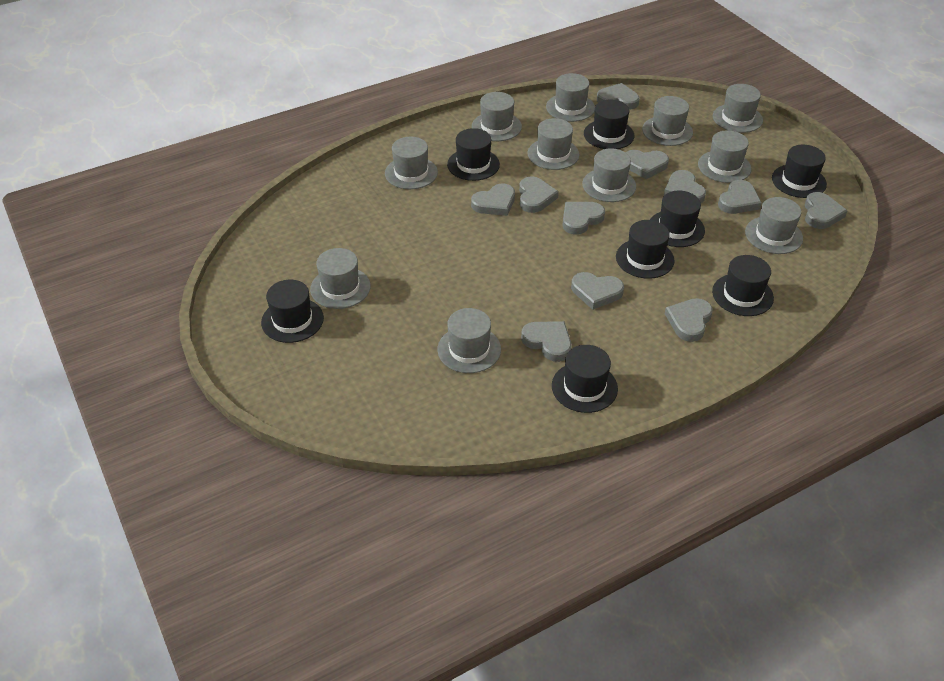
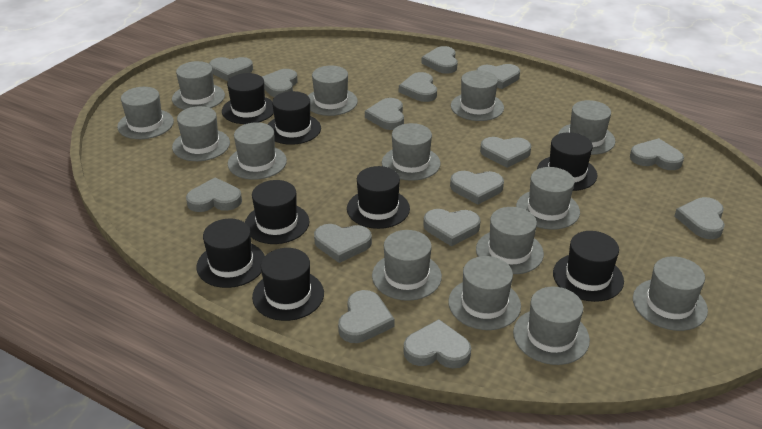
grey hat: [310,248,371,309] [385,137,438,189] [437,308,501,373] [472,92,522,141] [528,118,579,170] [546,73,595,122] [582,148,636,202] [642,96,693,146] [698,130,751,183] [713,84,763,133] [745,197,803,254] = 11 -> [117,87,174,139] [172,61,225,110] [172,106,230,161] [228,122,287,180] [308,65,358,116] [372,230,442,301] [382,123,441,181] [448,256,521,330] [451,70,504,121] [476,207,544,274] [513,287,590,365] [516,167,580,230] [558,100,615,155] [633,256,708,331] = 14
grey heart: [471,184,515,216] [519,176,559,213] [521,321,572,362] [562,202,605,235] [571,272,624,310] [597,83,640,110] [626,150,669,179] [664,170,706,203] [665,298,713,342] [718,180,762,214] [805,192,847,229] = 11 -> [186,177,242,212] [209,57,253,81] [262,69,298,97] [314,224,372,263] [338,290,394,343] [365,98,404,130] [399,72,437,102] [404,319,471,369] [421,46,458,74] [423,209,481,247] [450,171,504,205] [477,64,520,89] [480,137,531,168] [630,138,684,170] [674,197,725,239] = 15

